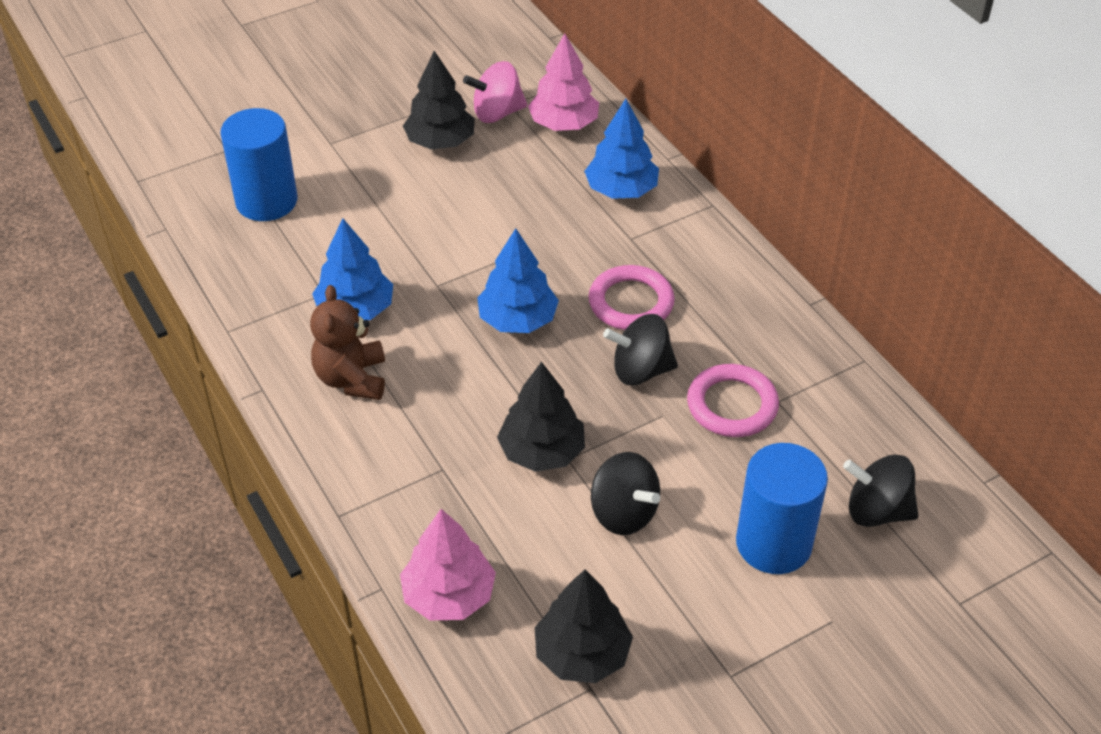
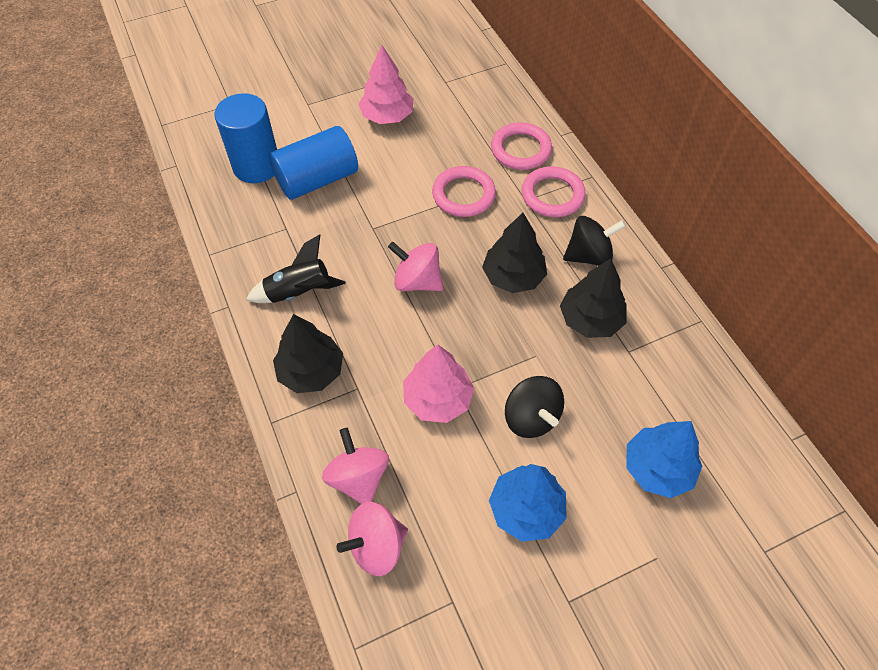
black rocket: none = 0 -> [246,234,346,303] = 1
black spinning top: [591,452,660,535] [603,314,678,385] [843,454,919,527] = 3 -> [505,376,564,438] [563,216,626,266] = 2
blue tree: [312,218,393,320] [477,228,559,333] [584,99,659,199] = 3 -> [489,464,567,542] [627,421,702,498] = 2
brown teddy bear: [310,285,385,400] = 1 -> none = 0
pink ring: [589,265,675,330] [687,364,779,437] = 2 -> [432,166,496,217] [491,122,552,170] [522,166,586,217] = 3
pink spinning top: [463,61,527,123] = 1 -> [322,428,389,504] [336,502,408,576] [388,242,443,291] = 3

